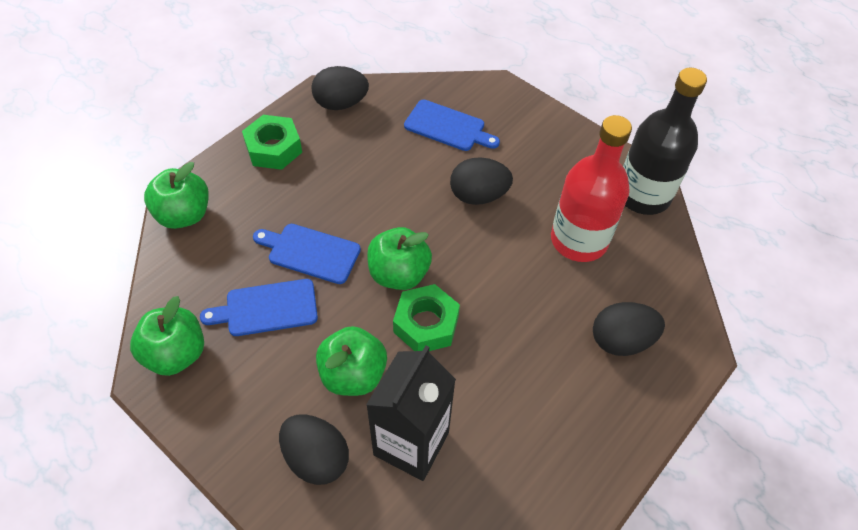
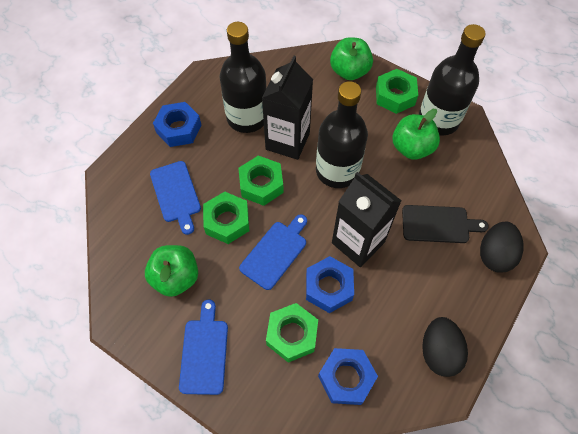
black bottle: [623,68,707,215] = 1 -> [219,22,267,133] [316,81,368,188] [419,24,486,135] = 3
black carton: [366,346,456,481] = 1 -> [262,56,313,160] [332,172,402,267] = 2
black cutting board: none = 0 -> [402,205,489,243] = 1
black egg: [279,414,349,485] [311,66,369,110] [450,157,513,205] [593,302,665,356] = 4 -> [422,317,468,377] [480,221,524,273] = 2
blue nut: none = 0 -> [153,102,202,147] [306,256,354,313] [318,348,378,405] = 3
green apple: [130,296,204,376] [144,162,209,229] [316,326,387,396] [367,227,432,290] = 4 -> [145,245,198,297] [330,37,373,80] [393,109,440,160] = 3
green nut: [242,115,302,170] [393,284,460,351] = 2 -> [203,192,249,244] [238,156,284,206] [266,303,318,363] [376,69,418,114] = 4
red bottle: [551,115,632,262] = 1 -> none = 0

